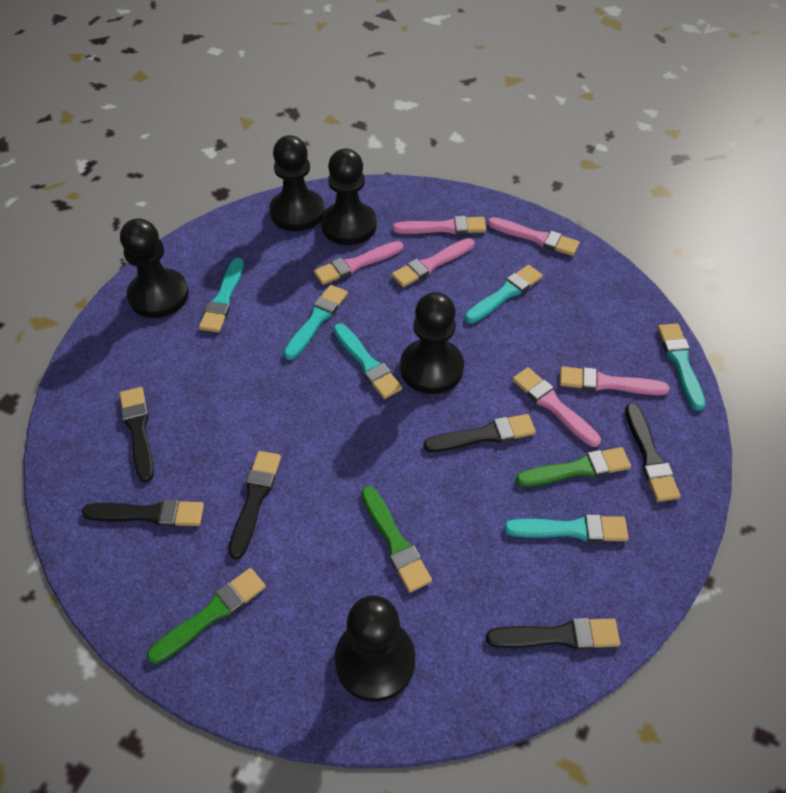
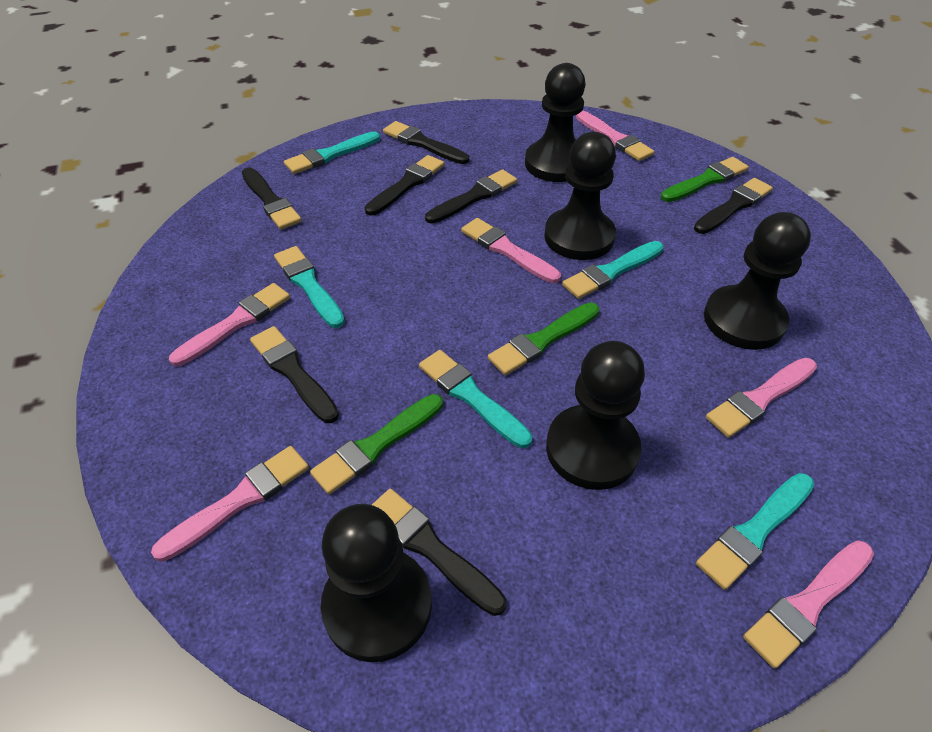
black brush: [81,499,204,527] [120,387,154,482] [229,451,281,559] [423,414,536,452] [486,618,620,650] [625,403,681,502] = 6 -> [242,167,302,230] [250,326,339,423] [365,155,444,215] [372,489,506,616] [383,121,469,164] [425,170,517,224] [694,178,773,234] = 7
turquoise brush: [199,258,244,332] [283,285,348,360] [333,323,402,399] [465,265,543,323] [504,515,628,542] [657,324,705,411] = 6 -> [274,246,345,328] [284,131,380,174] [419,350,532,448] [562,241,664,299] [696,473,815,590] = 5

